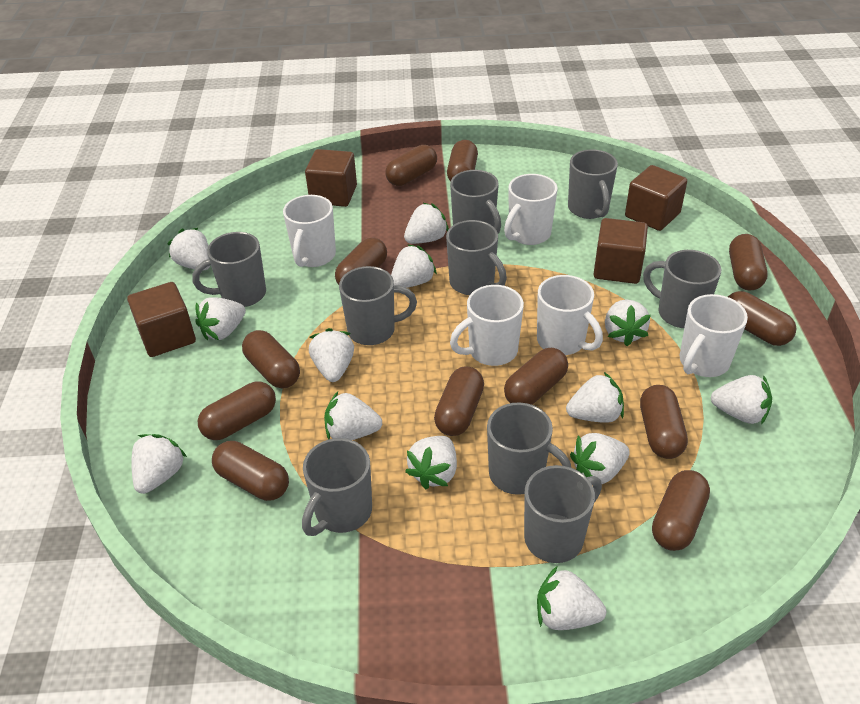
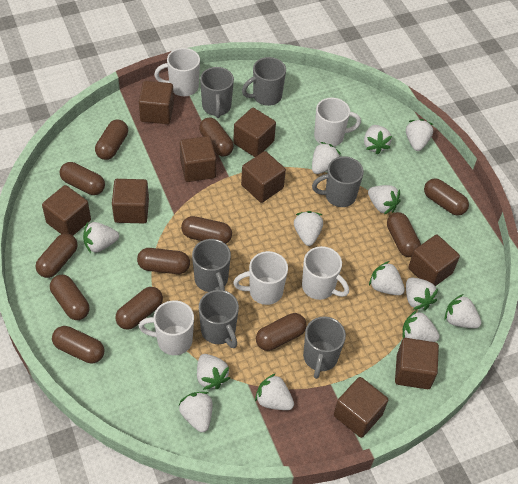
brown cube: [127,282,196,357] [305,149,357,207] [593,218,648,284] [625,165,687,231] = 4 -> [42,185,91,235] [112,179,149,223] [139,81,174,124] [180,136,216,182] [233,108,276,157] [241,151,286,203] [334,377,388,438] [395,338,439,389] [408,235,460,286] = 9
grey mug: [192,232,266,307] [302,438,372,536] [339,266,417,345] [446,220,507,295] [450,170,501,233] [487,402,571,495] [524,465,602,563] [568,149,618,219] [643,250,721,328] = 9 -> [192,239,231,292] [199,290,239,348] [200,67,234,118] [242,57,286,106] [303,316,346,379] [312,156,364,207] = 6

